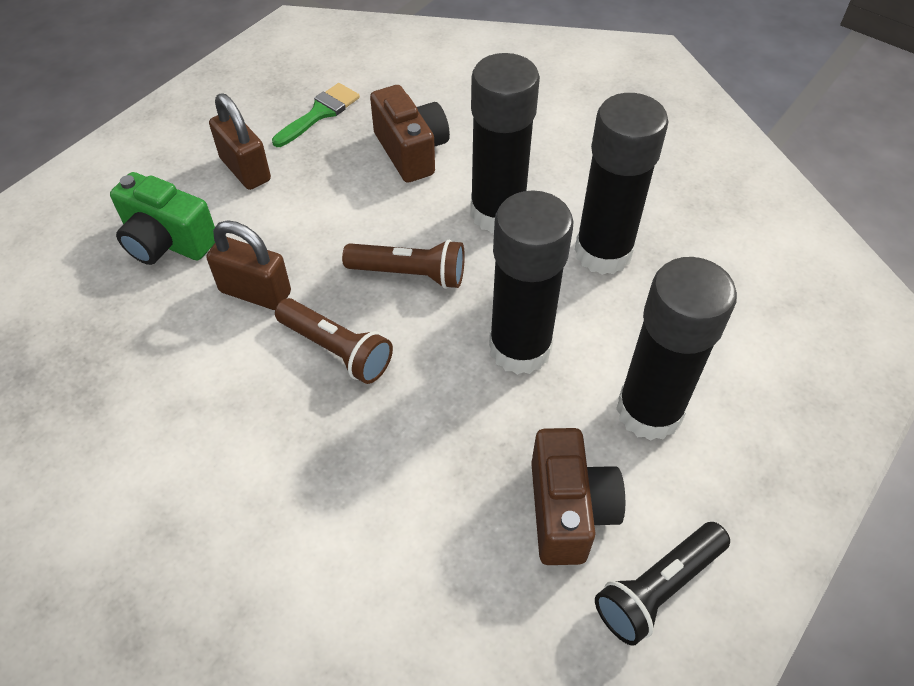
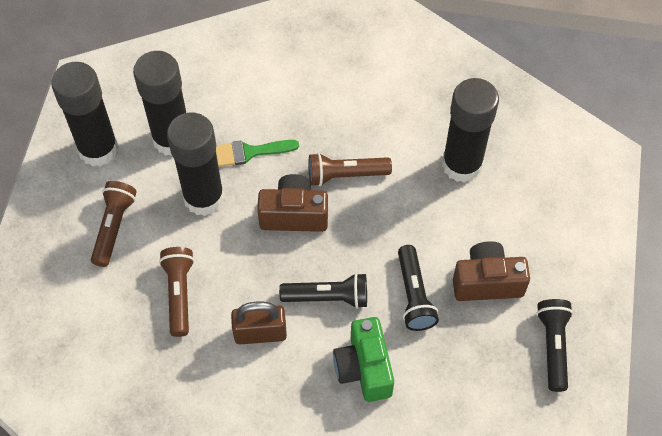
black flashlight: [595,522,730,646] = 1 -> [279,273,367,309] [398,245,439,331] [536,299,573,392] = 3
brown flashlight: [275,298,393,384] [342,239,465,289] = 2 -> [91,181,137,267] [159,247,194,337] [308,153,392,186] = 3
brown padlock: [207,220,291,310] [209,93,271,190] = 2 -> [231,301,287,344] = 1

